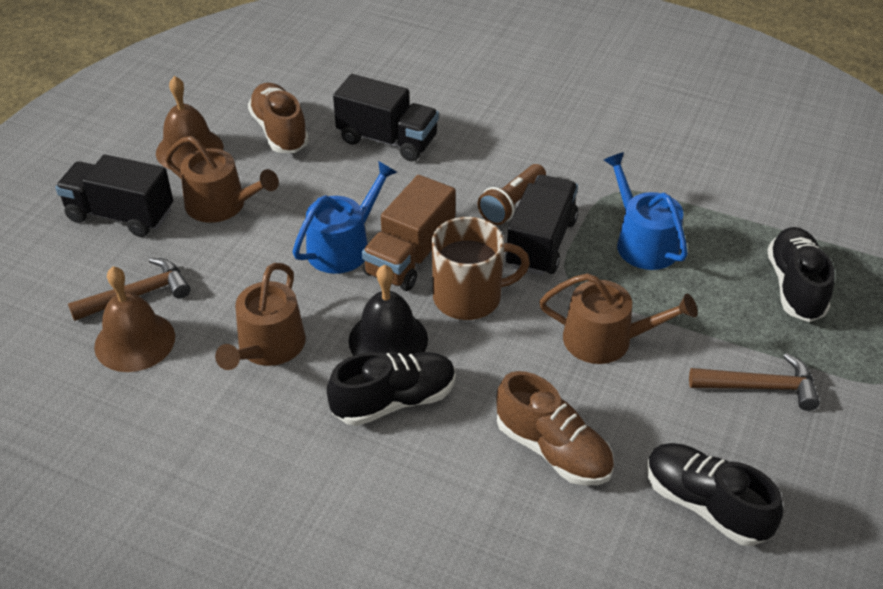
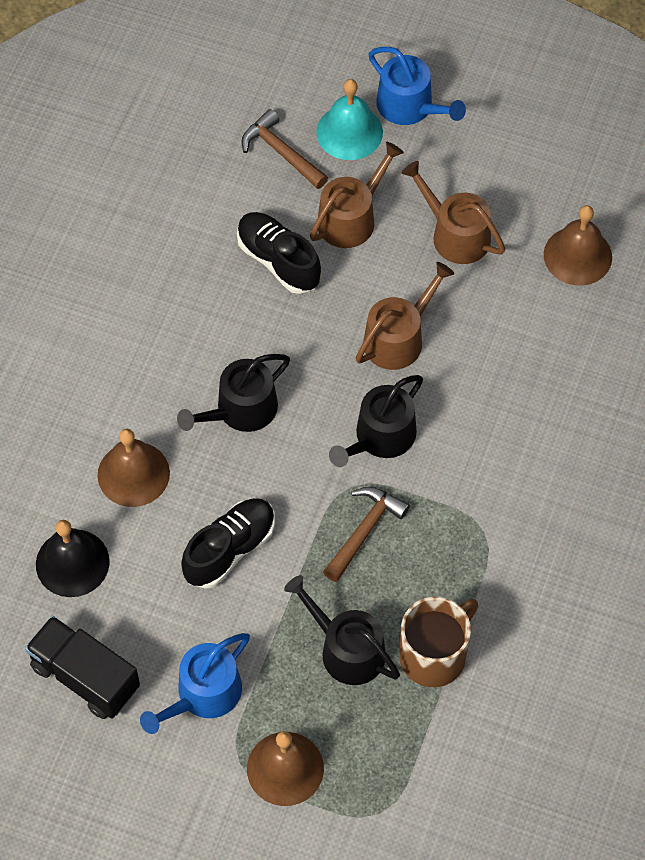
black shoe: [327,352,455,426] [647,443,783,546] [767,227,835,322] = 3 -> [181,498,275,589] [237,212,321,294] = 2
black truck: [55,155,173,237] [333,74,439,161] [505,175,578,275] = 3 -> [25,616,140,719] = 1
black watering can: none = 0 -> [177,354,290,432] [284,575,400,685] [329,375,423,467] = 3
brown bell: [94,266,175,372] [156,76,223,170] = 2 -> [98,429,170,507] [247,731,324,806] [544,205,612,286] = 3
brown flashlight: [478,164,546,225] = 1 -> none = 0
brown shoe: [248,83,309,153] [497,371,614,486] = 2 -> none = 0
brown truck: [362,175,456,291] = 1 -> none = 0
turquoise bell: none = 0 -> [316,79,383,160] = 1

